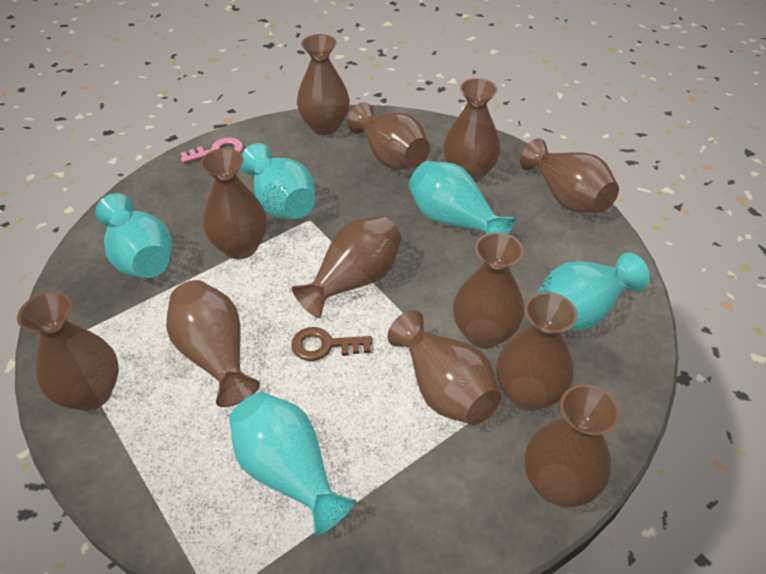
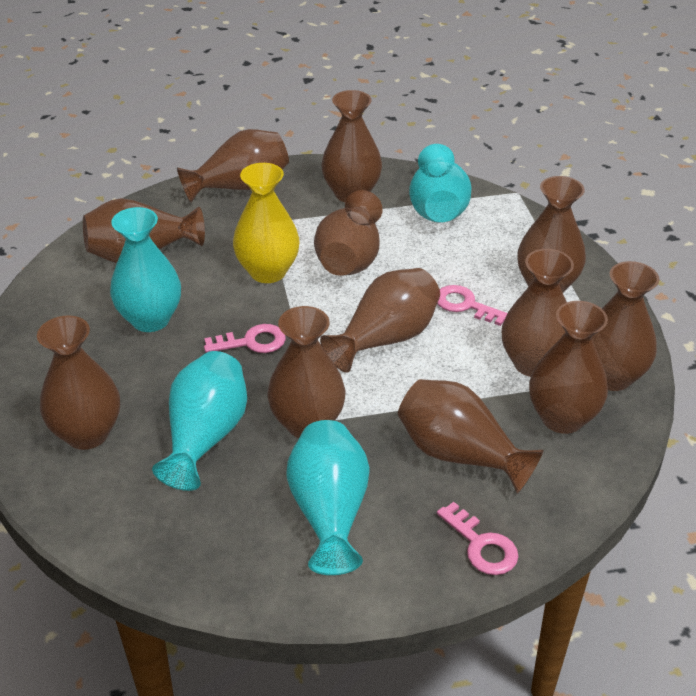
brown key: [291,327,372,361] = 1 -> none = 0
pink key: [181,137,243,163] = 1 -> [204,324,286,353] [437,285,508,326] [437,502,519,575] = 3
turquoise vase: [95,193,172,278] [229,392,356,537] [241,143,315,219] [409,161,516,234] [537,253,649,330] = 5 -> [110,207,181,332] [152,351,247,491] [286,420,370,575] [409,144,471,222] = 4
yellow vase: none = 0 -> [233,163,300,283] = 1

